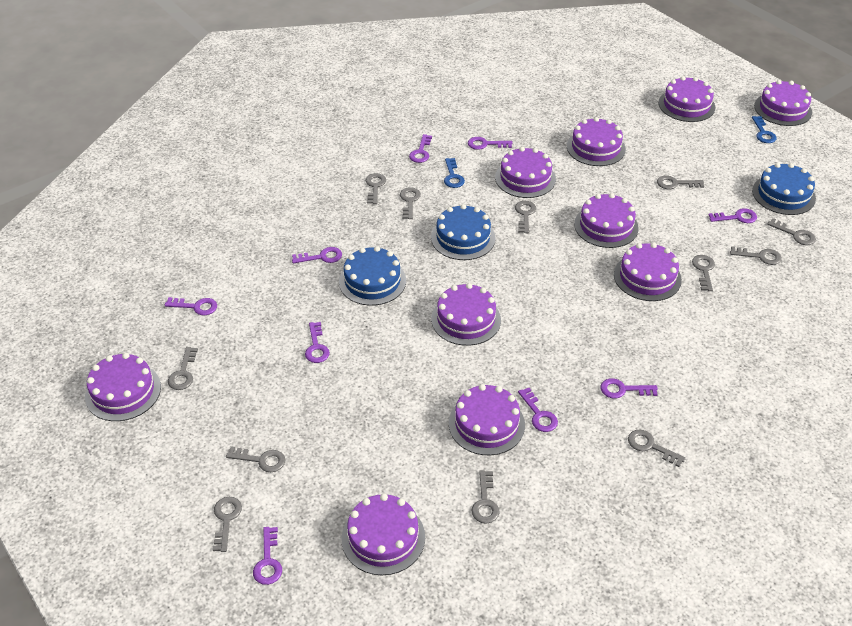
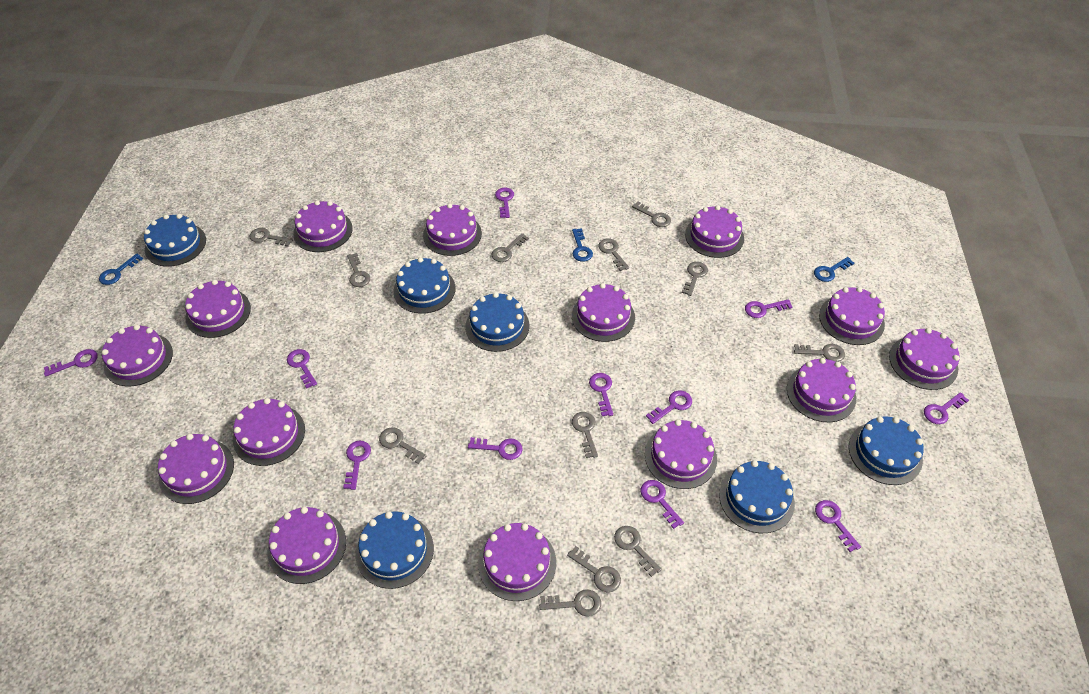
blue cake: [339,246,406,306] [431,204,496,260] [752,163,816,215] = 3 -> [144,214,206,267] [356,511,434,589] [393,257,456,314] [465,292,529,352] [719,460,795,533] [849,416,924,485] = 6
blue key: [444,158,465,188] [752,116,777,143] = 2 -> [99,254,143,285] [572,228,593,262] [814,257,854,282] = 3
purple cake: [85,353,161,421] [342,493,425,575] [431,283,501,346] [449,384,525,455] [495,147,556,198] [567,117,626,166] [574,193,639,248] [614,243,682,301] [659,76,715,122] [754,80,812,126] = 10 -> [102,325,173,386] [158,434,234,504] [185,280,251,338] [233,398,305,466] [268,507,346,584] [293,201,353,252] [423,203,482,256] [478,523,556,601] [572,283,635,342] [645,420,717,489] [685,205,744,258] [787,358,856,422] [819,287,885,345] [889,328,960,390] = 14
purple key: [165,297,217,315] [253,527,282,585] [292,247,342,263] [305,322,330,363] [409,134,432,163] [468,137,512,150] [518,388,558,432] [600,378,658,398] [708,208,757,223] = 9 -> [44,349,98,377] [287,349,317,388] [343,441,371,490] [468,437,522,460] [495,188,514,218] [589,373,613,416] [641,480,684,529] [646,390,692,424] [745,299,792,318] [815,500,861,552] [924,392,969,424] = 11

